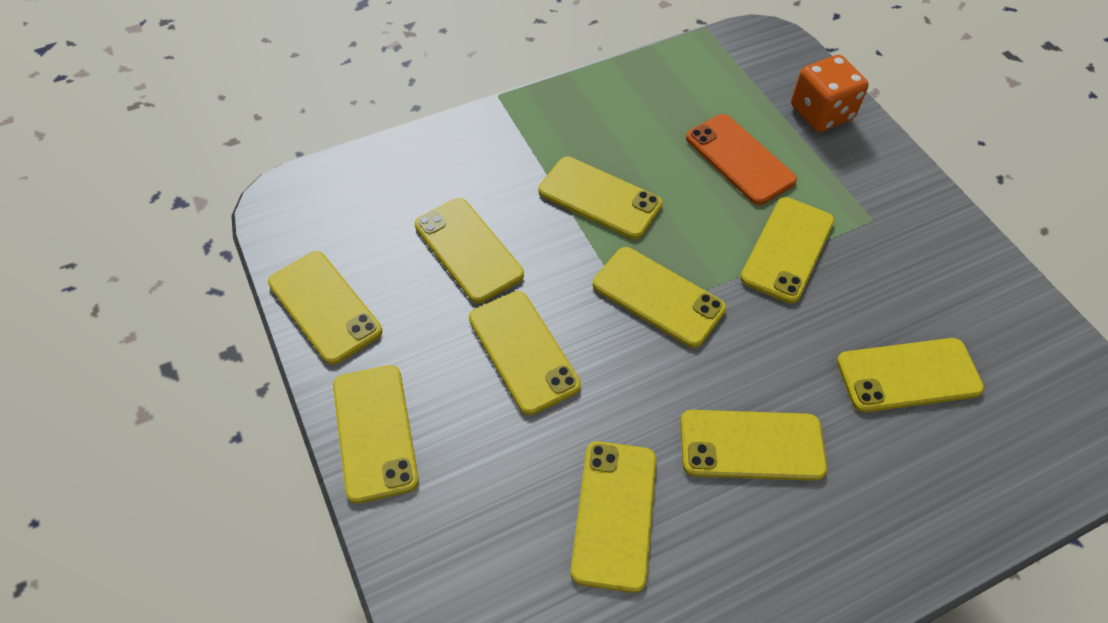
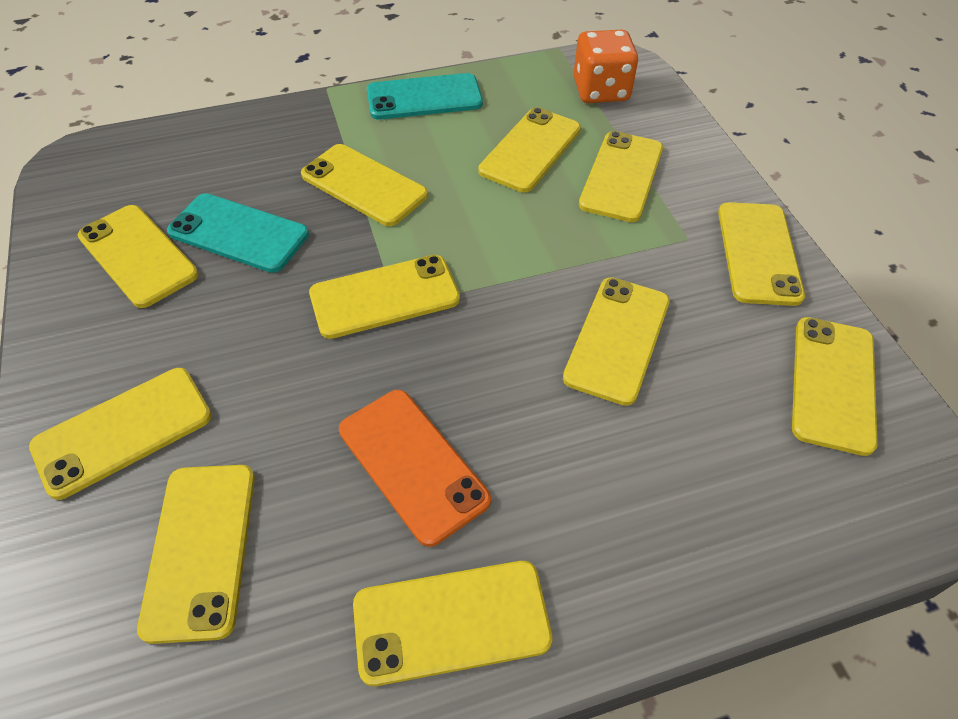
turquoise phone: none = 0 -> [167,193,309,273] [367,73,483,120] = 2
yellow phone: [268,251,382,365] [333,365,419,504] [415,198,524,303] [469,291,581,415] [539,156,662,239] [571,441,656,593] [593,247,726,348] [680,410,827,481] [740,197,835,304] [837,338,984,412] = 10 -> [29,368,212,500] [78,205,199,308] [137,465,255,644] [301,144,428,226] [309,255,460,339] [353,561,552,686] [478,107,581,192] [563,277,670,406] [579,131,663,222] [718,202,805,306] [792,317,878,456] = 11

